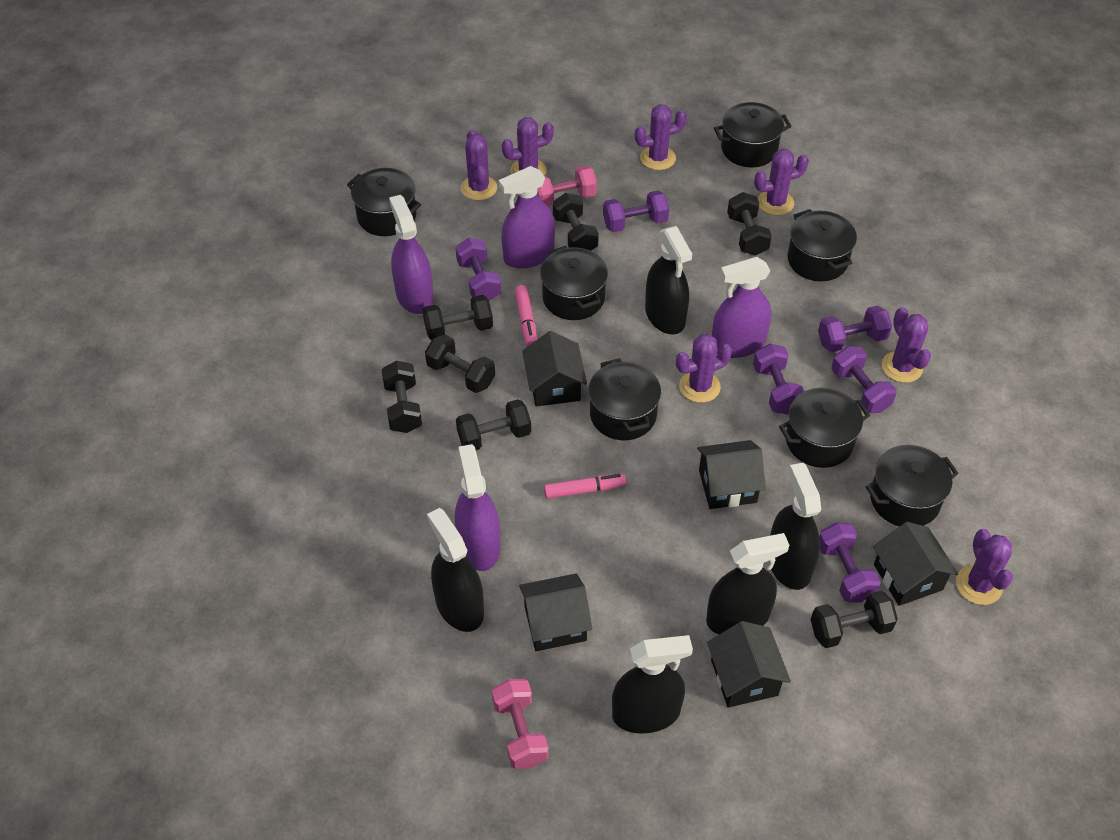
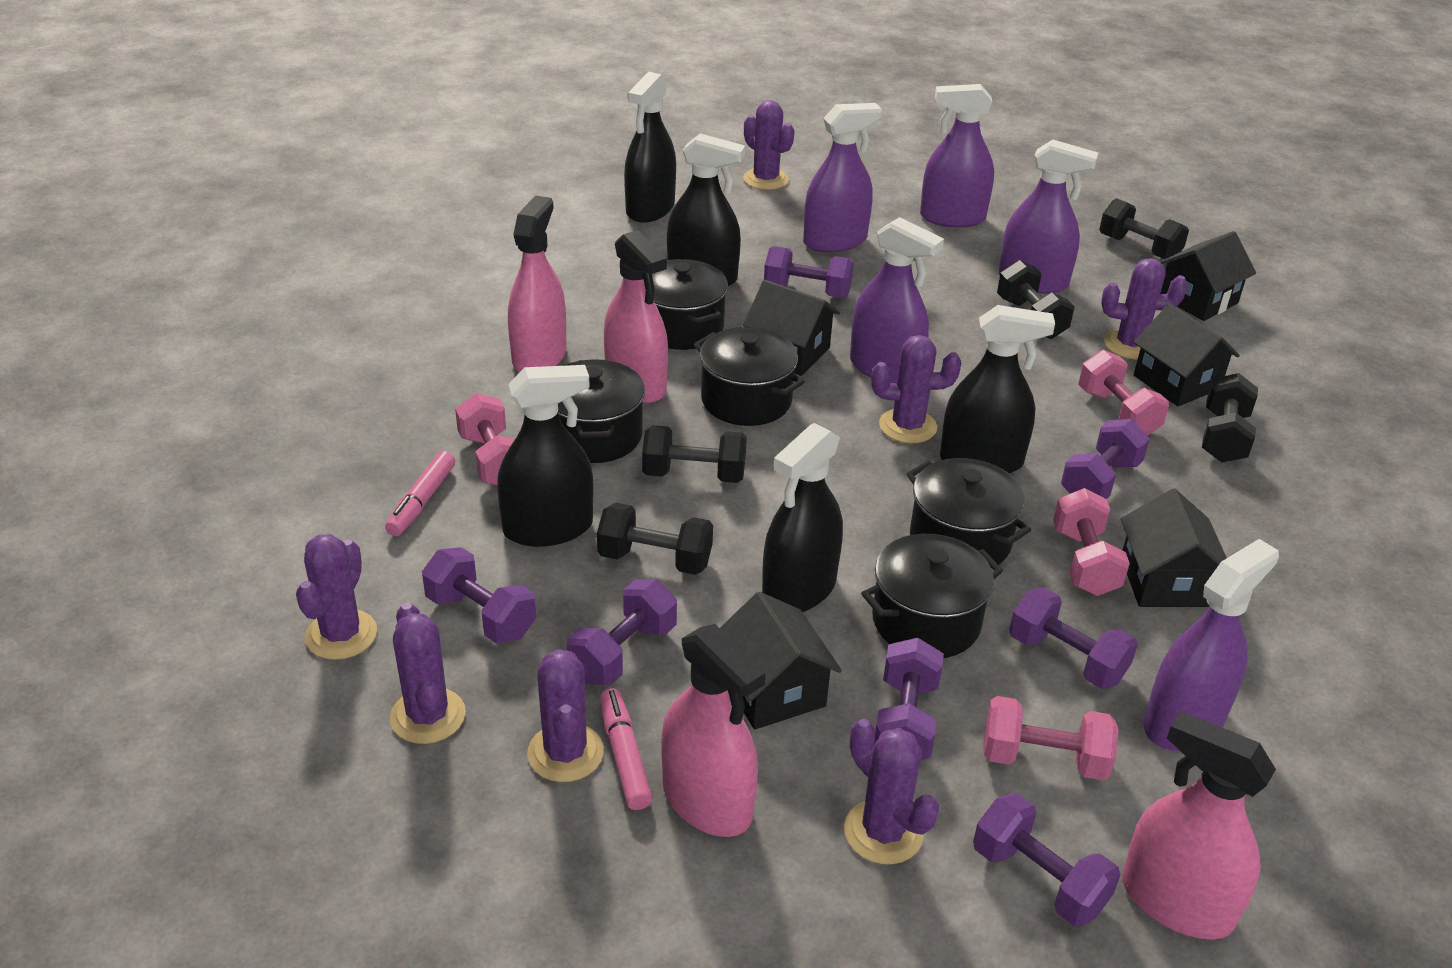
black dumbbell: [382,361,422,433] [423,295,493,340] [425,334,495,393] [456,399,531,450] [553,193,599,251] [727,192,772,256] [811,591,898,648] = 7 -> [597,503,713,575] [642,425,747,483] [997,260,1075,339] [1099,198,1189,259] [1202,373,1258,463] = 5
black pot: [347,168,421,236] [540,246,608,320] [588,358,661,440] [714,102,792,167] [779,388,870,468] [787,209,857,281] [866,445,959,527] = 7 -> [558,359,645,463] [652,259,728,350] [694,327,805,426] [861,534,1003,658] [906,458,1031,569] = 5
pink dumbbell: [492,679,549,769] [537,165,597,206] = 2 -> [455,393,515,485] [983,696,1119,780] [1053,488,1130,596] [1078,350,1169,436] = 4
pink spray bottle: none = 0 -> [508,196,566,372] [604,230,668,403] [661,624,766,837] [1122,711,1276,940] = 4
purple dumbbell: [455,238,501,301] [603,190,669,232] [753,344,804,415] [818,305,892,352] [819,522,881,603] [832,346,897,413] = 6 -> [422,547,536,644] [567,580,677,685] [764,246,854,298] [874,638,944,760] [973,793,1120,926] [1009,587,1138,689] [1061,419,1150,499] = 7
purple spray bottle: [389,195,434,314] [455,444,500,571] [499,166,555,269] [712,257,772,358] = 4 -> [803,103,882,252] [850,217,944,383] [920,84,994,228] [999,139,1098,294] [1143,539,1279,751] = 5

